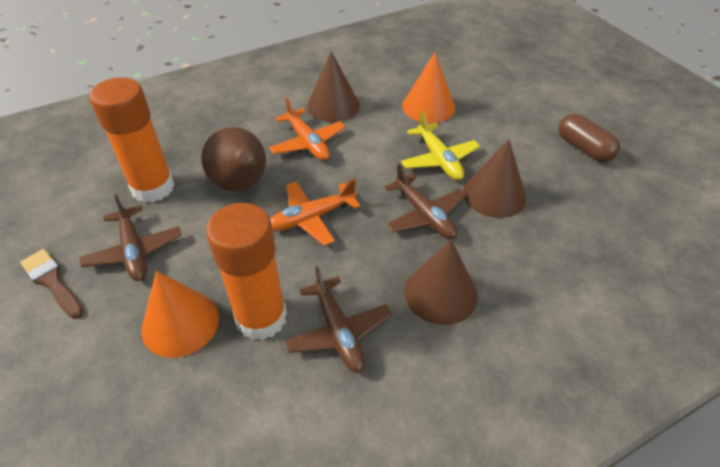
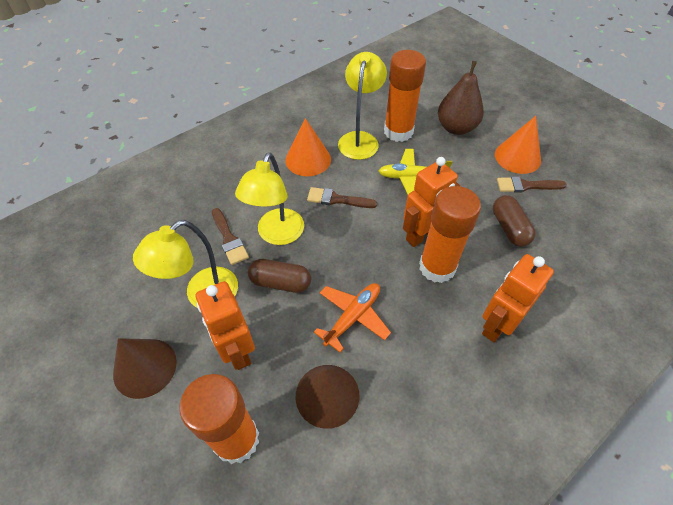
brown brush: [20,249,84,319] = 1 -> [212,208,249,265] [307,187,377,208] [497,176,567,192] = 3
brown capsule: [558,114,620,162] = 1 -> [248,259,311,293] [493,195,535,247] = 2
brown cone: [307,52,360,122] [404,240,478,325] [463,139,526,218] = 3 -> [113,338,177,399] [296,365,360,429] = 2
brown plane: [79,194,182,281] [284,266,392,373] [385,164,466,239] = 3 -> none = 0
orange glue stick: [89,77,175,203] [206,203,287,340] = 2 -> [179,374,259,464] [384,50,426,142] [419,186,481,283] = 3
orange plane: [269,98,346,161] [270,178,361,246] = 2 -> [314,283,391,352] = 1
orange robot: none = 0 -> [196,281,255,370] [403,157,460,247] [482,254,554,342] = 3
yellow lamp: none = 0 -> [133,220,238,308] [235,153,304,245] [338,52,387,160] = 3

